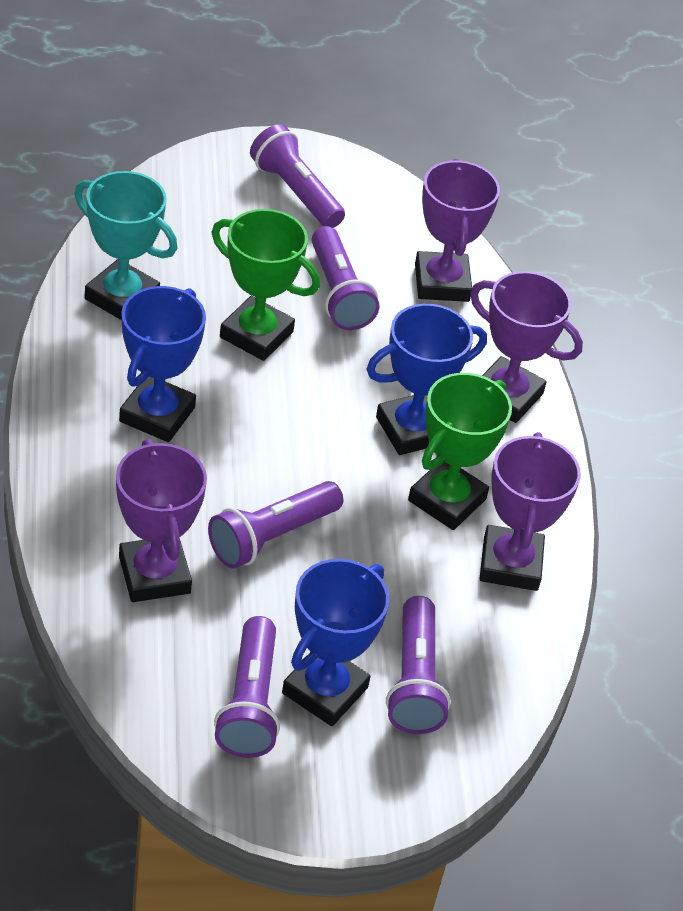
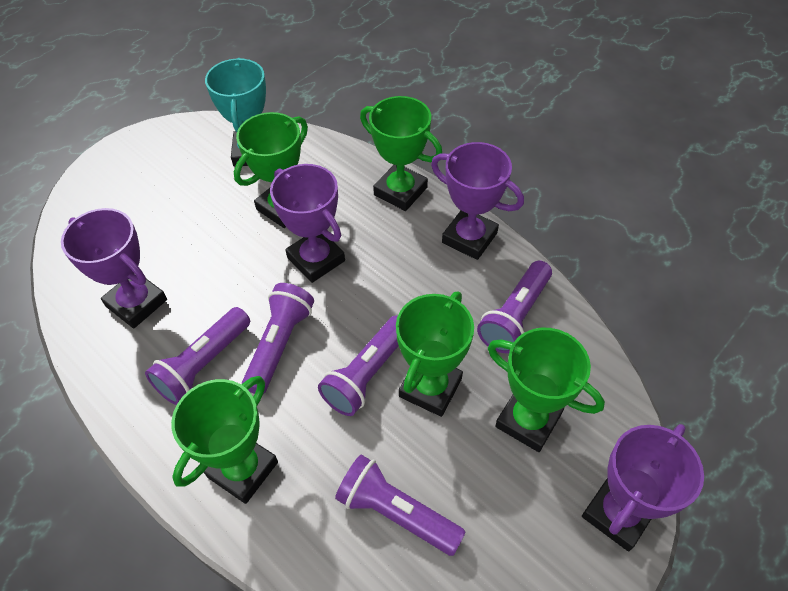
blue trophy: [119,286,206,442] [282,559,389,726] [366,304,487,455] = 3 -> none = 0
green trophy: [212,209,320,361] [408,373,512,530] = 2 -> [171,376,278,504] [234,112,308,228] [360,96,442,211] [396,291,474,417] [488,328,605,452] = 5

